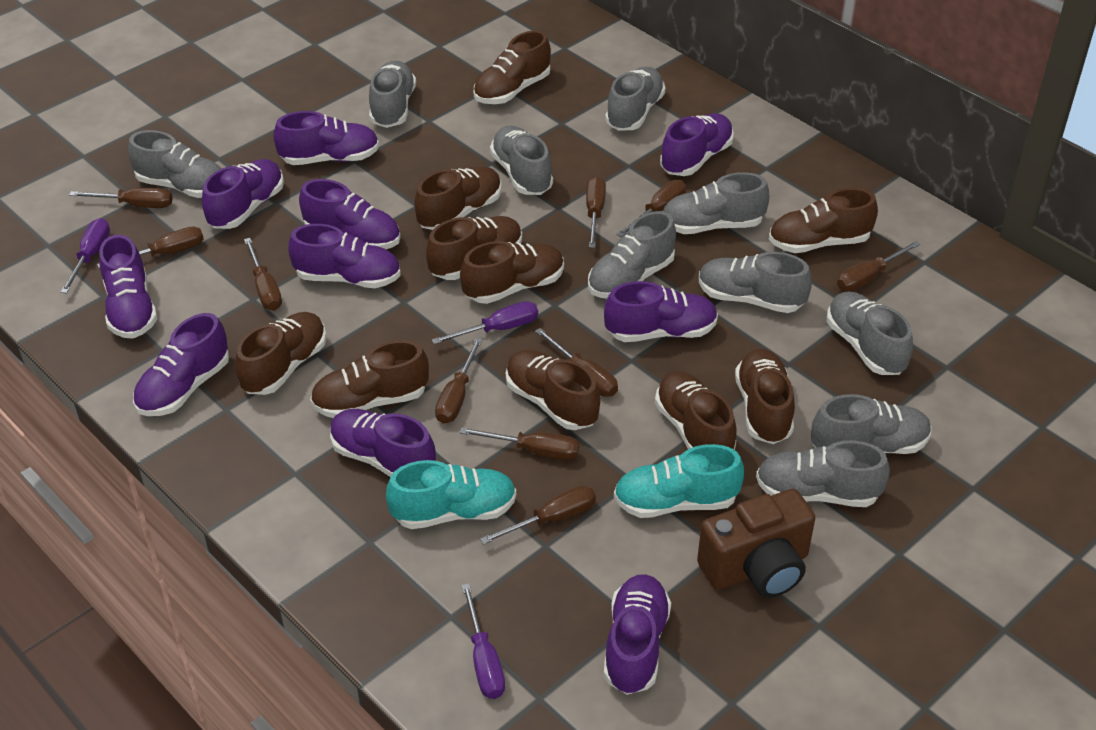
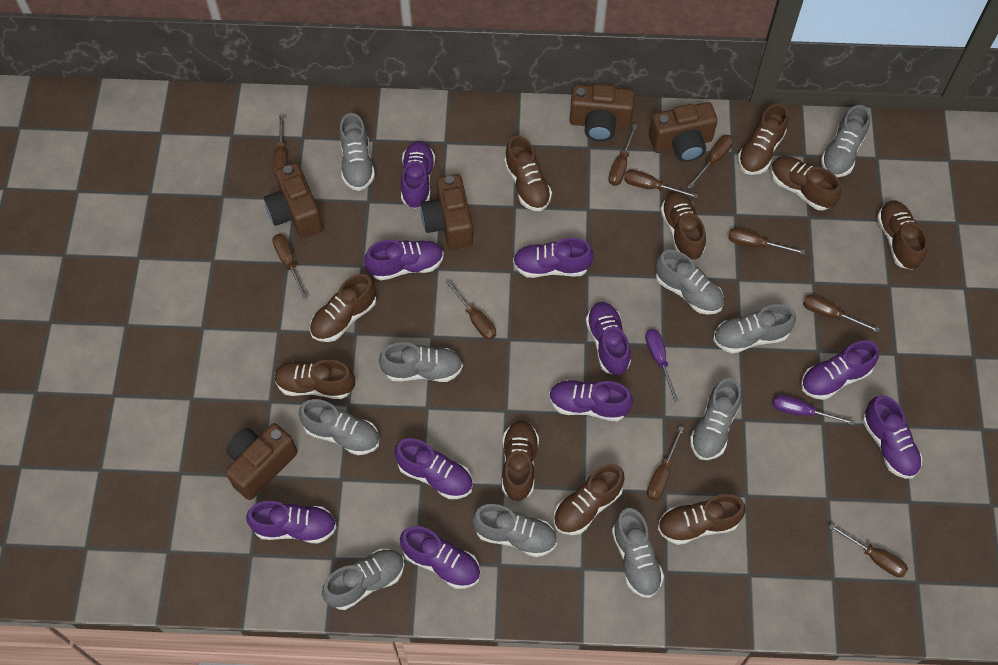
brown camera: [697,489,815,598] = 1 -> [225,423,297,500] [264,163,323,238] [421,174,473,249] [570,84,635,141] [649,102,718,162] = 5
purple screwdriver: [60,218,110,294] [432,301,538,344] [462,584,505,699] = 3 -> [645,329,679,402] [773,395,855,425] = 2
turquoise shoe: [386,460,516,529] [614,444,744,518] = 2 -> none = 0

